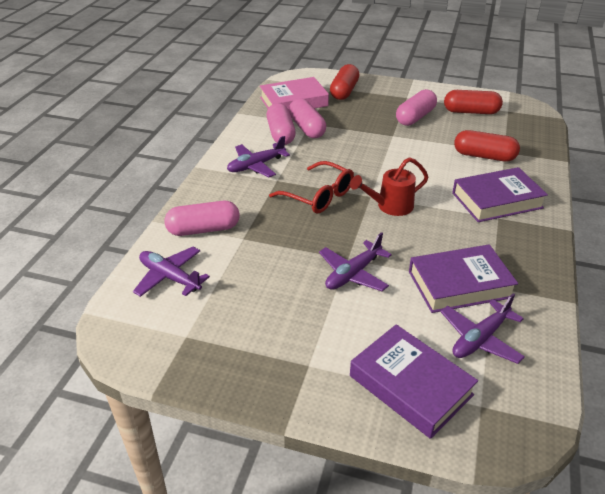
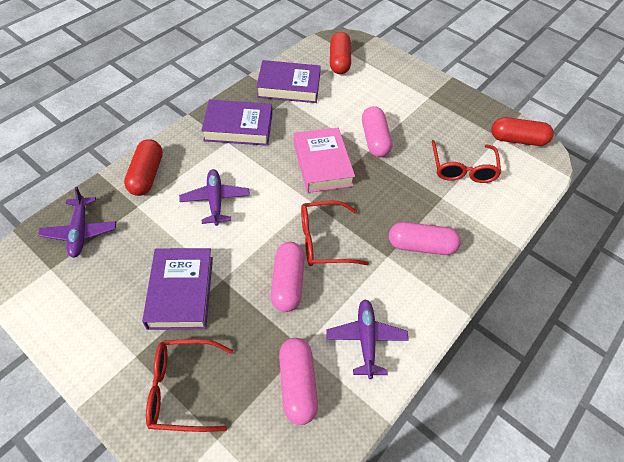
purple plane: [133,247,210,297] [227,136,290,177] [319,232,392,291] [441,293,525,364] = 4 -> [38,187,116,258] [179,169,250,226] [326,299,409,379] = 3
red glasses: [269,161,354,214] = 1 -> [146,339,233,432] [301,201,369,266] [431,140,501,183] = 3
red watering can: [350,157,428,216] = 1 -> none = 0

